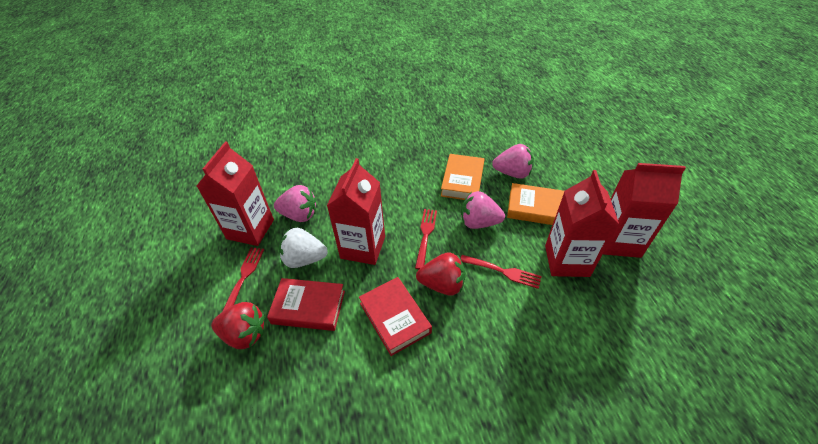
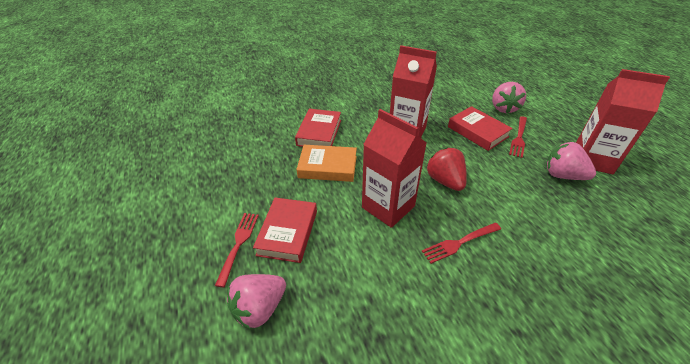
orange book: [441,154,484,200] [507,183,564,225] = 2 -> [296,145,357,182] = 1
red book: [267,278,345,331] [359,277,432,356] = 2 -> [253,198,317,263] [295,109,341,147] [448,106,513,151] = 3
red carton: [197,141,274,246] [327,158,385,265] [545,170,619,277] [603,163,686,258] = 4 -> [362,109,426,228] [390,45,437,138] [576,69,670,174] = 3
red strawberry: [211,302,264,349] [416,252,466,296] = 2 -> [426,147,467,191] = 1
white strawberry: [279,228,328,268] = 1 -> none = 0

